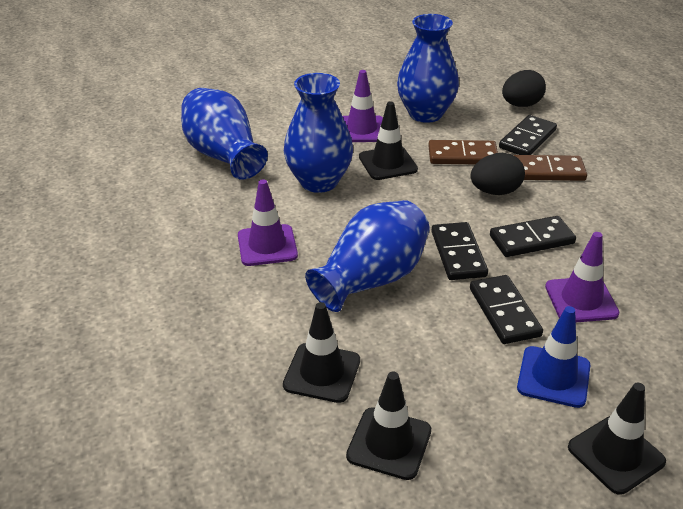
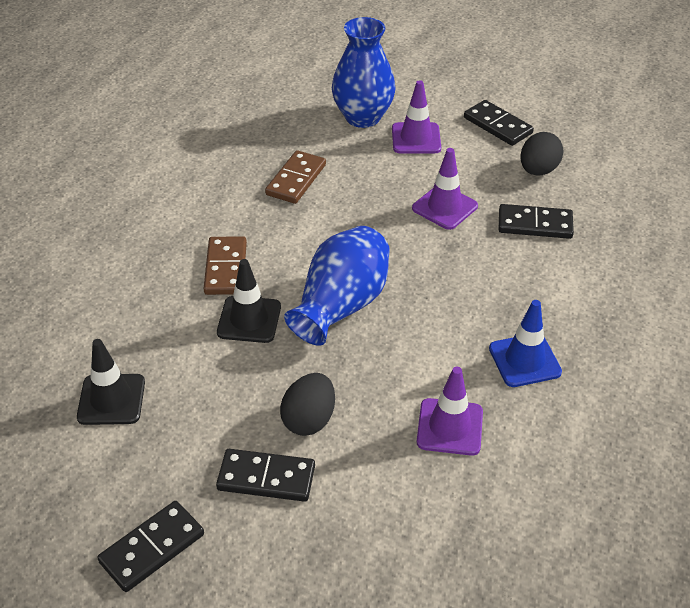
black traffic cone: [283,302,360,403] [346,371,431,480] [359,101,418,180] [568,382,666,495] = 4 -> [77,339,145,425] [217,259,281,343] = 2
blue vase: [181,88,268,180] [284,73,353,193] [305,200,430,312] [397,14,459,123] = 4 -> [284,226,390,346] [332,17,396,128] = 2

